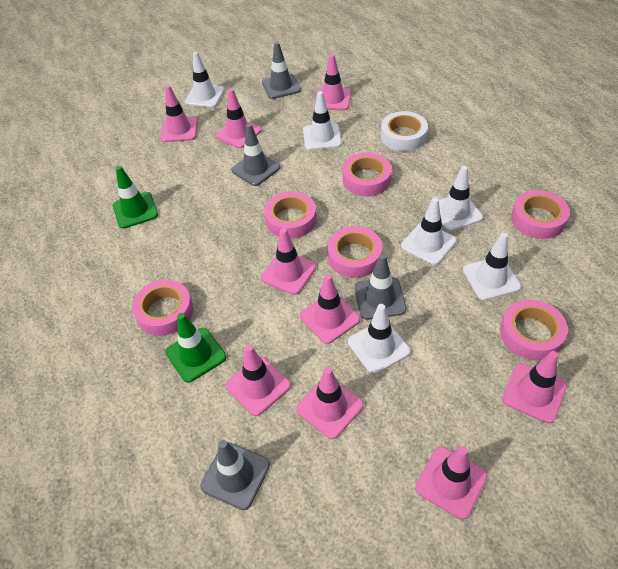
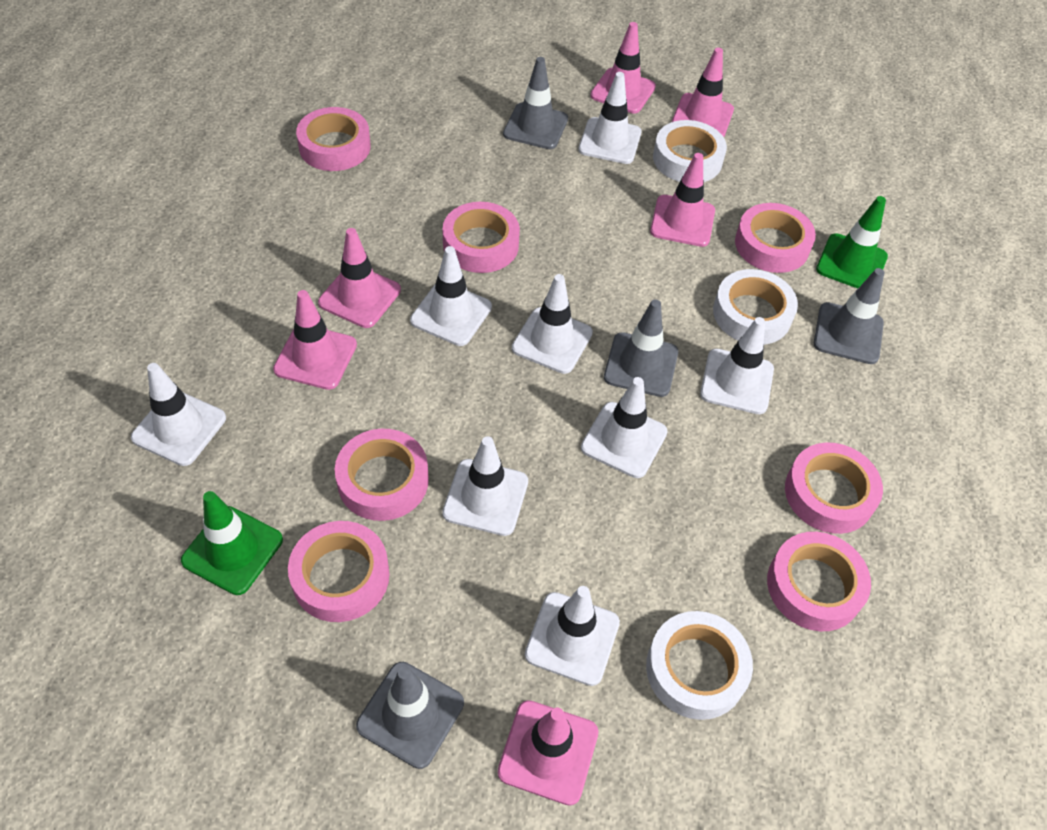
pink tape: [132,280,193,336] [264,191,316,239] [328,226,382,278] [342,152,392,196] [500,299,568,360] [511,190,570,239] = 6 -> [288,521,390,622] [296,107,371,171] [335,429,429,521] [442,202,520,273] [735,203,816,273] [767,532,871,631] [785,443,883,534] = 7
pink traffic cone: [160,85,198,142] [215,88,261,148] [226,345,291,416] [261,228,316,295] [296,367,364,439] [300,274,360,344] [315,54,351,110] [415,446,487,519] [502,351,567,423] = 9 -> [273,290,357,390] [318,228,401,328] [498,700,598,806] [590,22,656,114] [650,153,715,247] [672,48,734,137] = 6
white tape: [381,111,428,151] = 1 -> [646,611,753,720] [653,120,727,182] [713,269,798,345] = 3
white traffic cone: [185,52,225,108] [303,91,342,150] [348,304,410,374] [401,198,457,265] [439,166,483,232] [463,233,521,300] = 6 -> [131,363,226,466] [410,246,492,346] [442,436,528,536] [512,274,593,374] [525,586,620,686] [578,72,642,164] [581,377,668,478] [700,317,774,414] = 8

